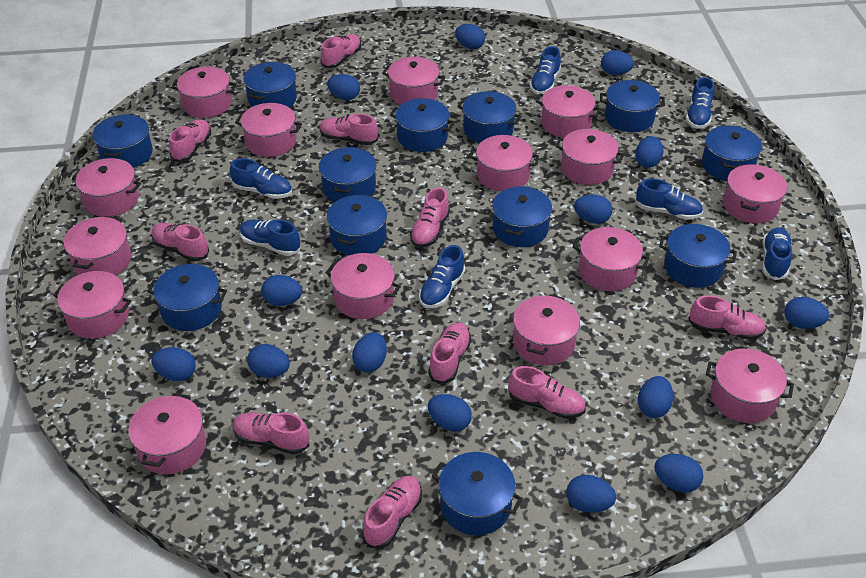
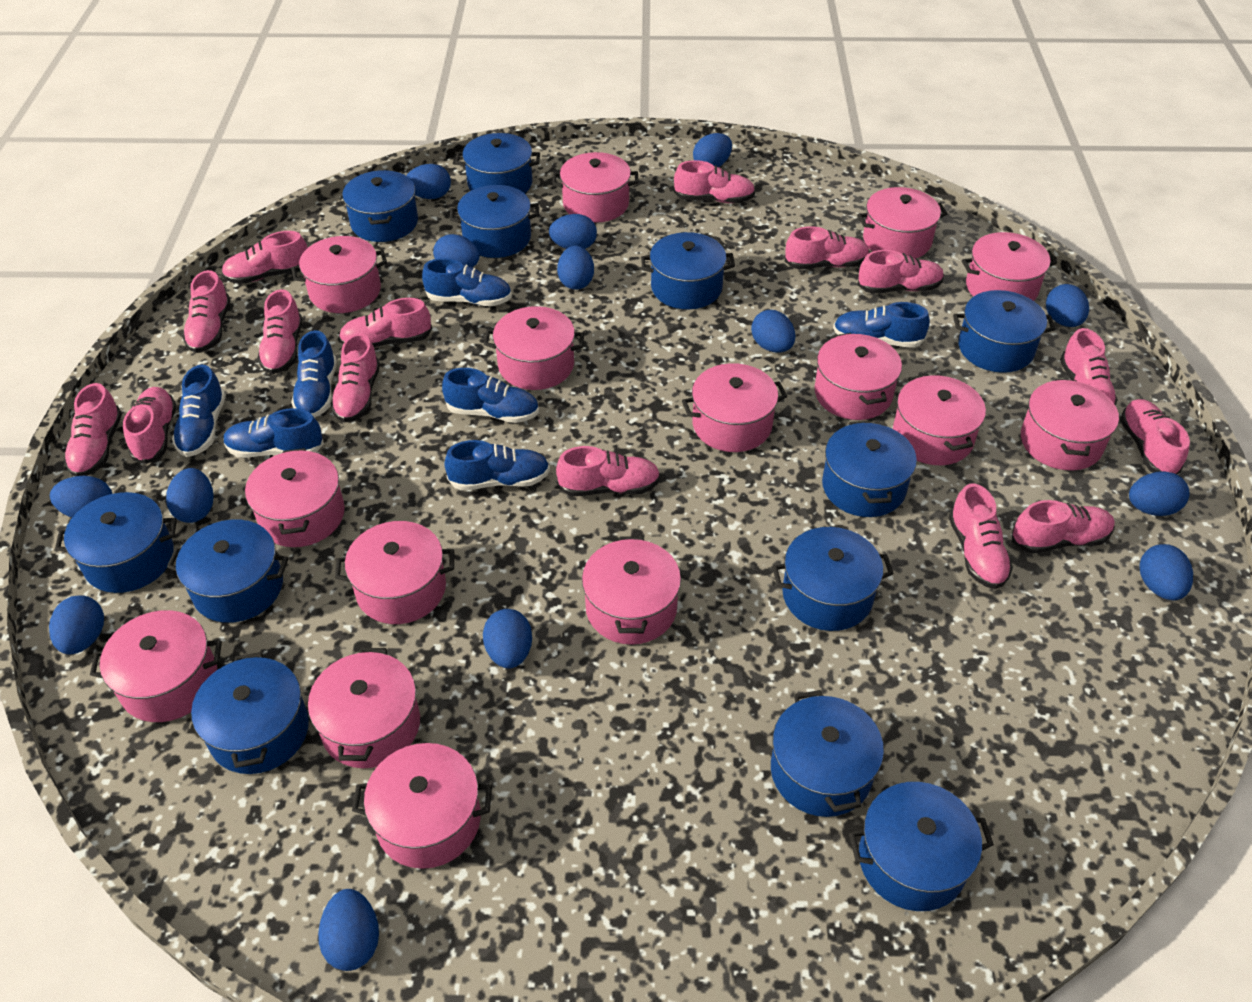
pink shoe: [151,223,209,261] [169,119,211,162] [232,412,309,455] [320,114,378,145] [321,34,361,68] [362,476,422,548] [410,187,450,248] [428,323,471,384] [508,366,586,419] [688,295,766,340] = 10 -> [64,383,122,476] [123,387,177,464] [182,270,231,353] [221,231,308,284] [257,289,303,374] [331,333,380,422] [339,298,432,347] [556,446,660,496] [674,160,755,203] [785,226,870,269] [858,250,944,294] [949,483,1013,589] [1012,500,1115,554] [1060,328,1118,406] [1120,399,1190,475] = 15

